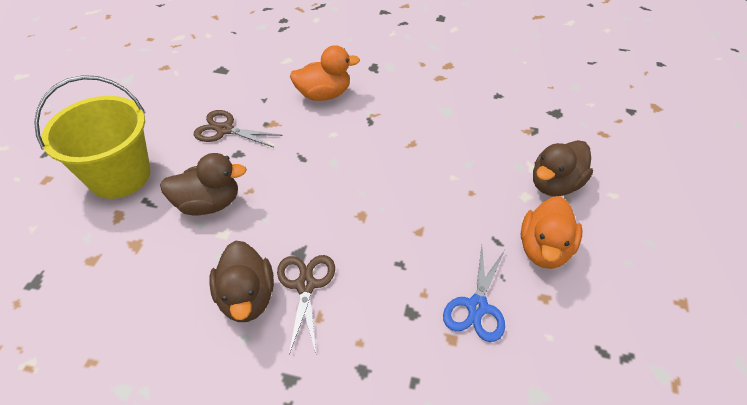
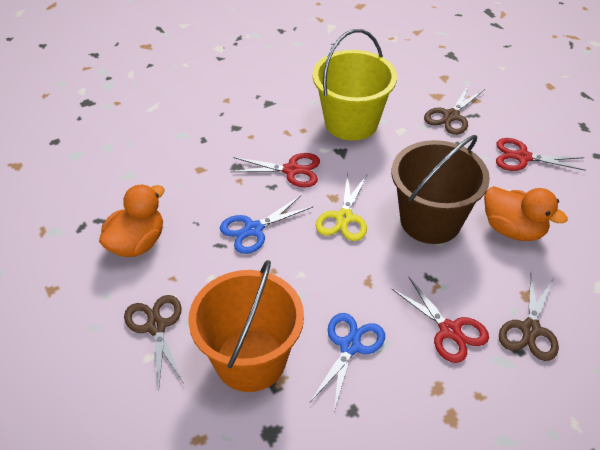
blue scissors: [443,246,505,342] = 1 -> [220,196,313,254] [310,313,385,411] = 2
brown bucket: none = 0 -> [392,135,490,244] = 1
brown duck: [160,153,247,216] [209,240,274,322] [533,140,593,196] = 3 -> none = 0
brown scissors: [194,110,282,148] [277,255,335,355] = 2 -> [124,295,184,389] [424,84,485,135] [499,273,559,361] = 3
orange bucket: none = 0 -> [188,260,304,392] = 1
red scissors: none = 0 -> [231,153,320,187] [392,277,489,363] [496,138,586,171] = 3
yellow scissors: none = 0 -> [316,173,367,241] = 1

